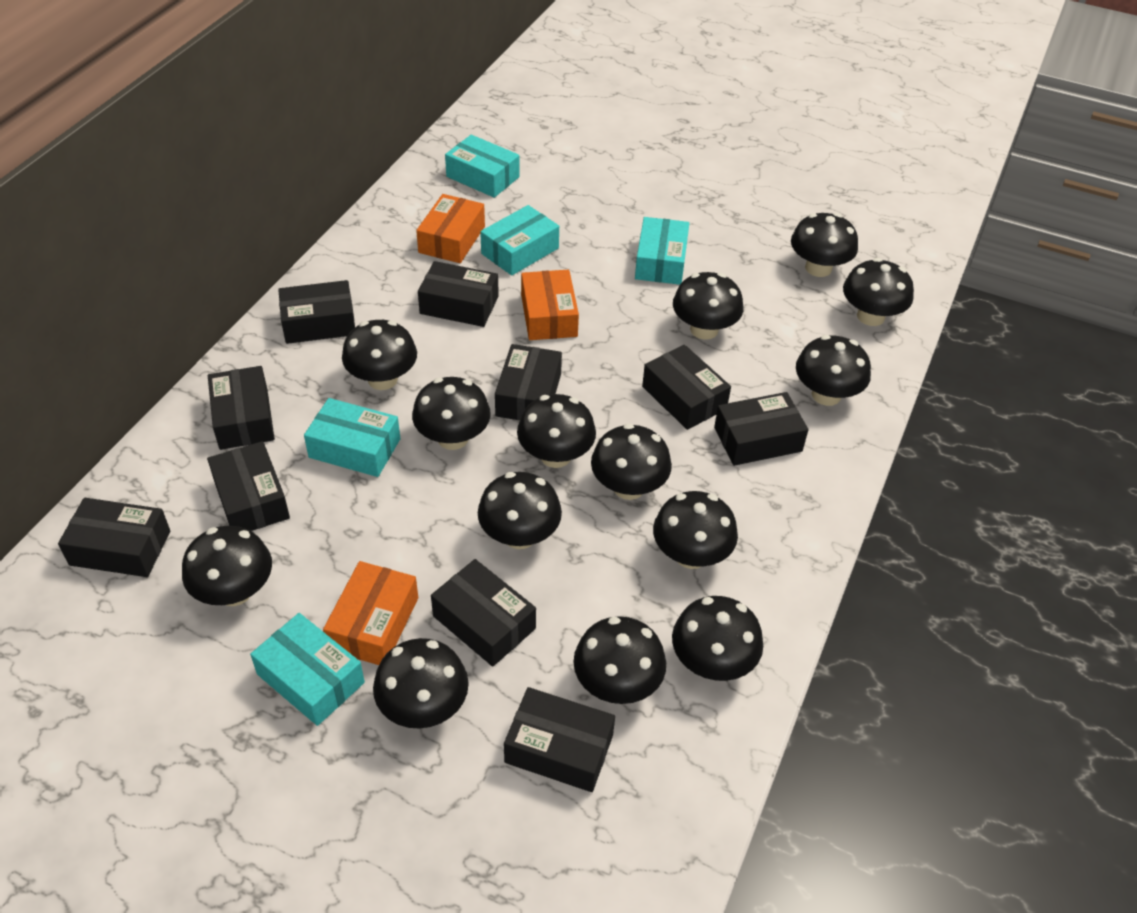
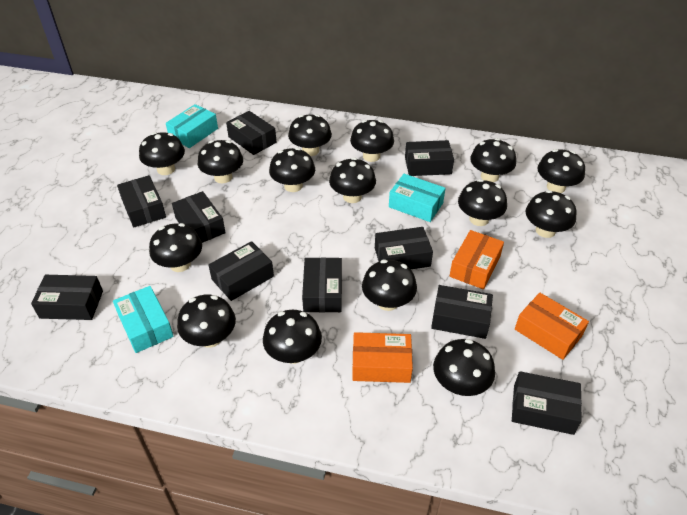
black mushroom: [182,526,272,606] [342,320,417,390] [373,638,469,729] [412,377,491,450] [478,472,562,549] [517,394,596,468] [574,616,666,704] [591,424,672,500] [653,491,738,569] [672,596,763,681] [673,272,743,340] [791,213,858,277] [796,335,871,406] [843,258,914,326] = 14 -> [139,132,185,175] [149,223,202,272] [177,294,236,348] [198,140,243,183] [263,310,322,364] [269,148,315,192] [288,114,332,156] [329,157,376,203] [350,120,394,162] [362,259,417,311] [433,339,495,396] [458,179,507,226] [470,138,516,182] [525,190,577,238] [538,149,585,193] = 15
turquoise box: [250,613,365,726] [304,398,400,477] [445,135,520,198] [480,205,559,275] [635,217,690,285] = 5 -> [113,286,174,353] [166,104,218,148] [389,174,445,222] = 3

